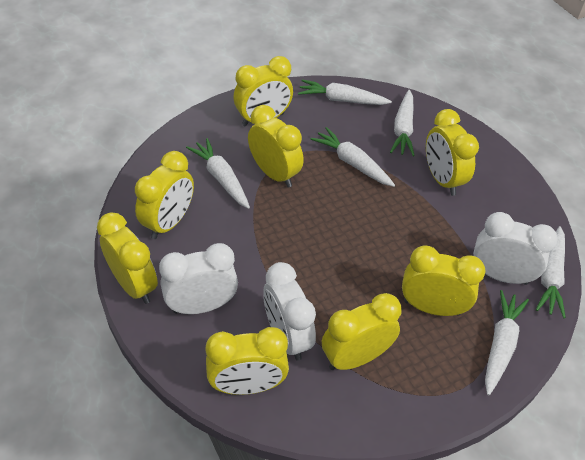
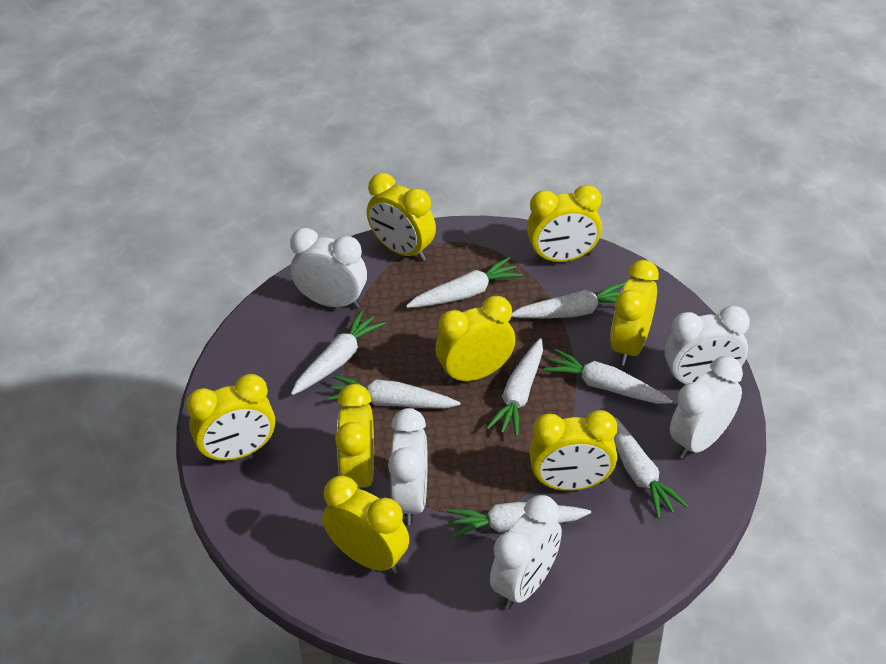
white carrot: [186,138,250,209] [298,79,392,105] [311,127,395,187] [390,90,415,156] [485,290,529,395] [536,226,566,318] = 6 -> [291,310,385,395] [327,376,460,409] [406,257,523,308] [446,502,591,539] [486,338,543,437] [511,282,625,318] [543,349,672,404] [613,416,688,519] = 8
white clock: [159,243,238,314] [263,262,316,361] [474,212,558,285] = 3 -> [290,228,367,309] [388,408,427,525] [490,495,562,609] [665,305,750,386] [670,356,743,459] = 5

